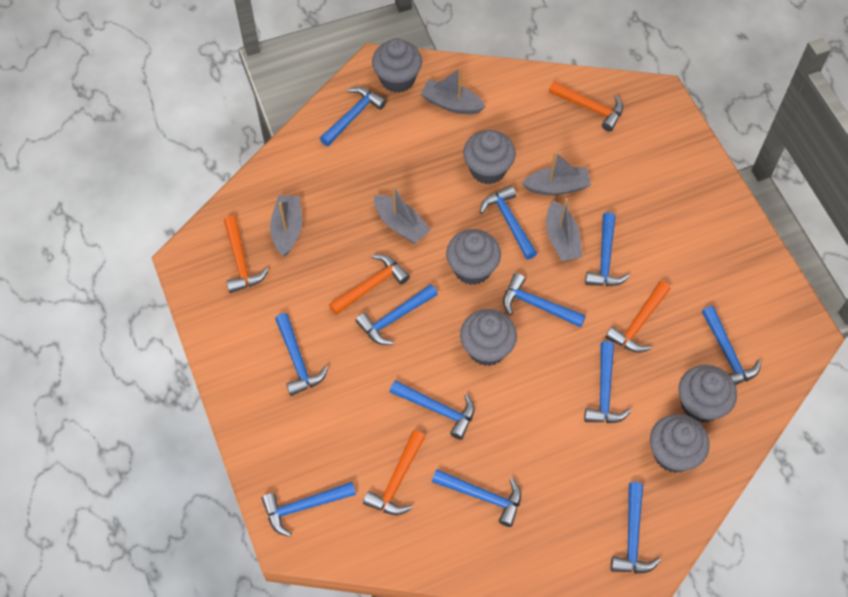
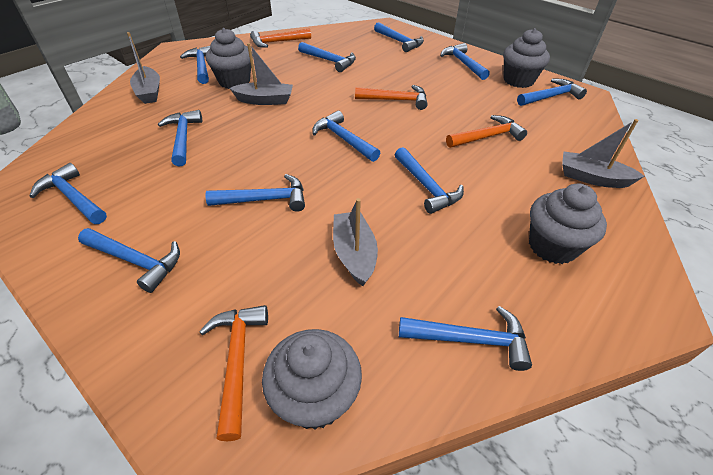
grey boat: [270,195,302,256] [374,185,431,244] [421,68,486,114] [522,152,591,195] [546,198,582,262] = 5 -> [127,32,160,104] [230,43,293,105] [333,198,378,286] [562,119,645,188] = 4
grey cupcake: [372,38,422,93] [446,229,501,285] [460,309,517,366] [463,130,516,184] [650,414,710,473] [678,365,737,423] = 6 -> [206,28,253,89] [262,329,362,430] [503,28,550,88] [529,184,607,264] = 4
orange hammer: [224,216,269,293] [329,254,410,315] [363,430,426,515] [549,81,623,132] [606,281,670,353] = 5 -> [199,305,268,441] [250,28,311,48] [355,85,427,110] [446,115,527,148] = 4

